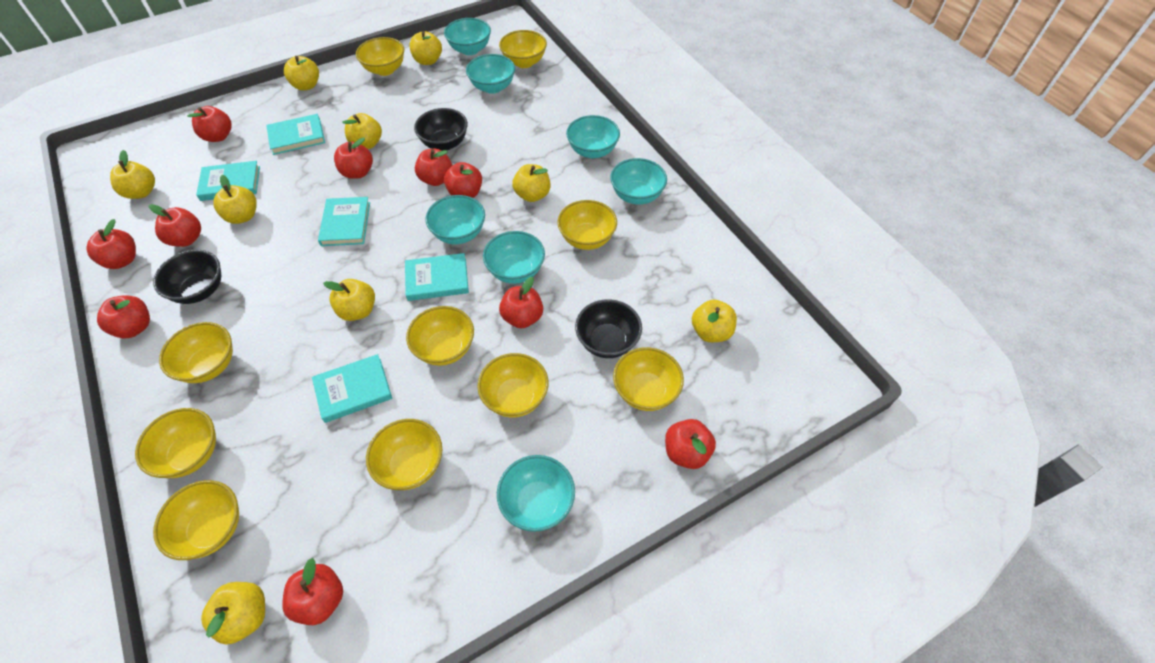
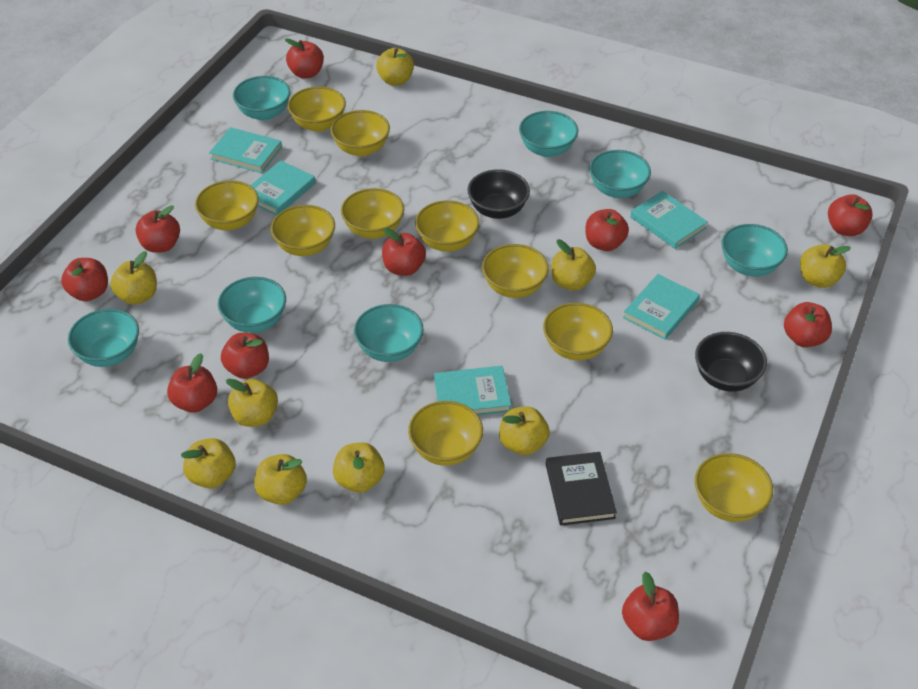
black book: none = 0 -> [546,452,617,526] = 1
black bowl: [153,250,222,304] [414,108,468,151] [575,299,642,358] = 3 -> [467,169,530,219] [695,332,767,392] = 2

